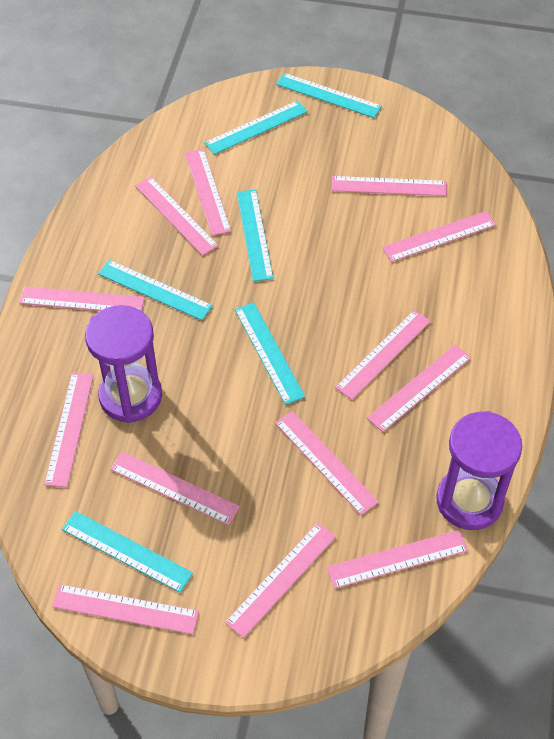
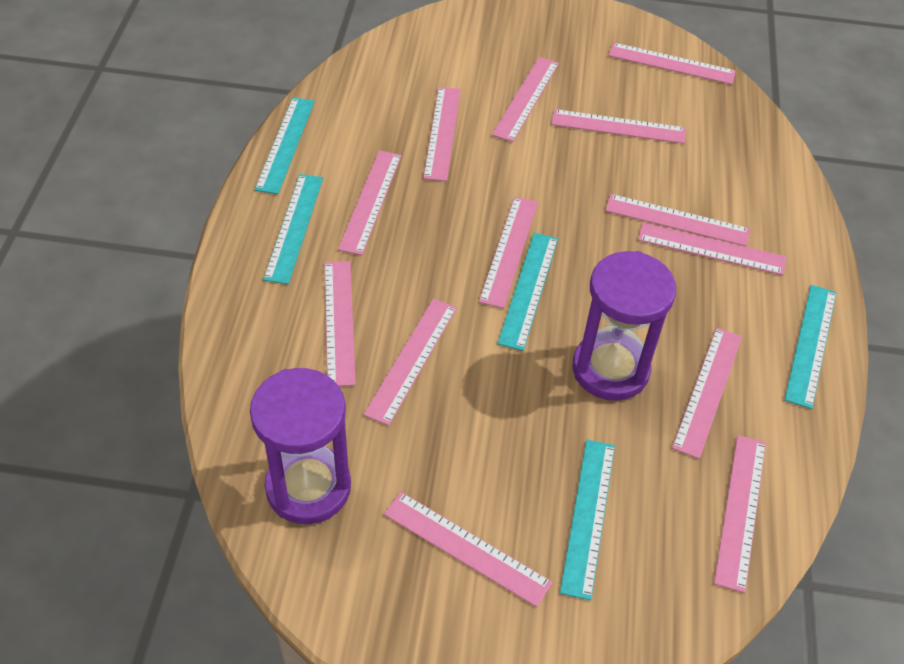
turquoise ruler: [62,511,193,593] [98,260,213,320] [204,100,308,155] [235,302,305,405] [237,189,274,282] [276,73,382,118] = 6 -> [255,97,315,194] [263,174,323,284] [497,233,558,351] [560,439,615,600] [785,285,836,409] = 5

